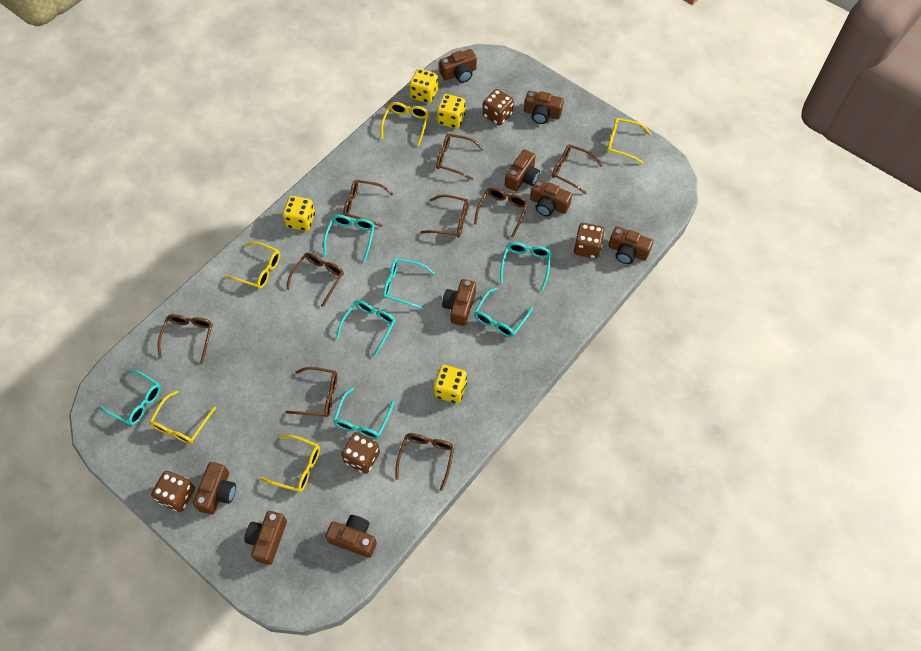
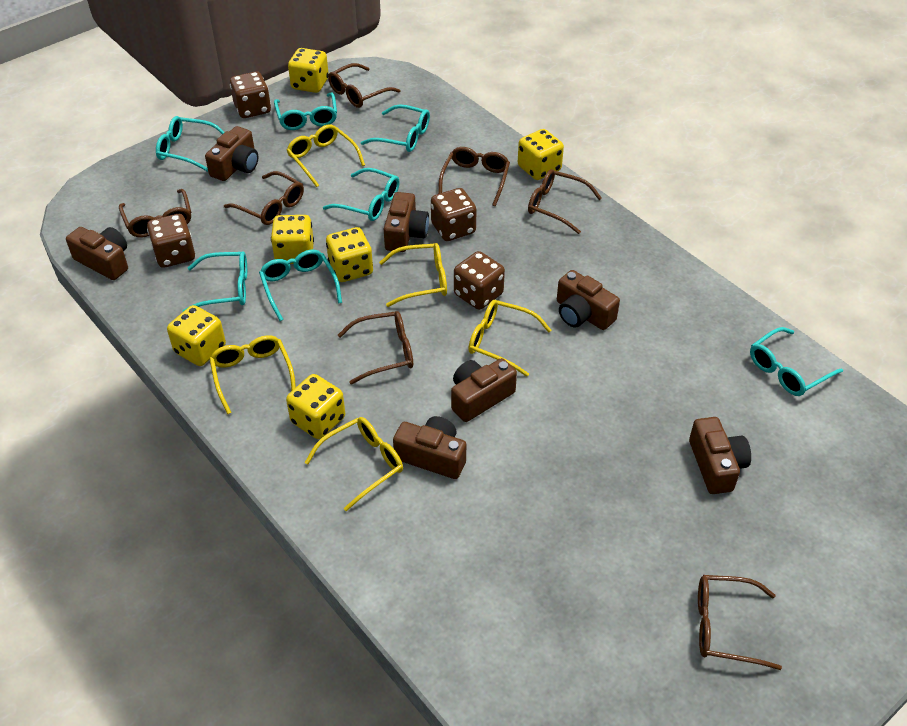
brown camera: [193,462,236,514] [244,511,287,565] [325,515,377,558] [439,49,477,83] [442,279,476,326] [505,149,540,191] [524,91,564,124] [530,179,572,216] [608,226,653,264] = 9 -> [66,227,128,280] [205,126,259,181] [384,192,429,252] [393,416,466,479] [451,358,517,422] [557,270,620,330] [689,417,751,494] = 7
brown glasses: [157,314,213,364] [286,253,344,307] [286,367,337,417] [343,180,393,227] [396,433,455,491] [421,195,468,238] [436,134,484,180] [474,187,528,238] [552,144,603,195] = 9 -> [119,189,191,238] [224,171,304,225] [328,63,400,108] [338,311,413,384] [438,147,510,206] [528,169,602,234] [698,575,782,670] = 7
yellow dice: [283,196,315,231] [409,69,438,103] [434,365,467,403] [437,94,465,129] = 4 -> [167,305,226,366] [271,215,314,264] [286,374,345,439] [288,48,329,93] [326,227,373,282] [518,129,564,180] = 6

